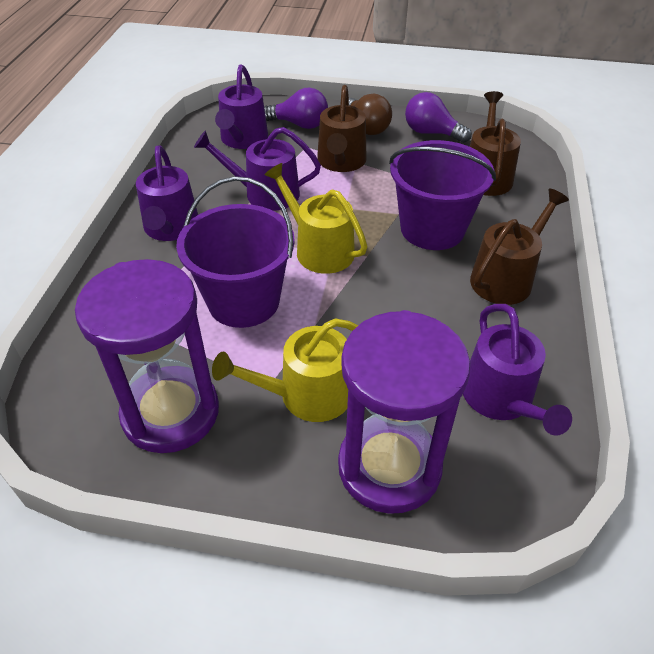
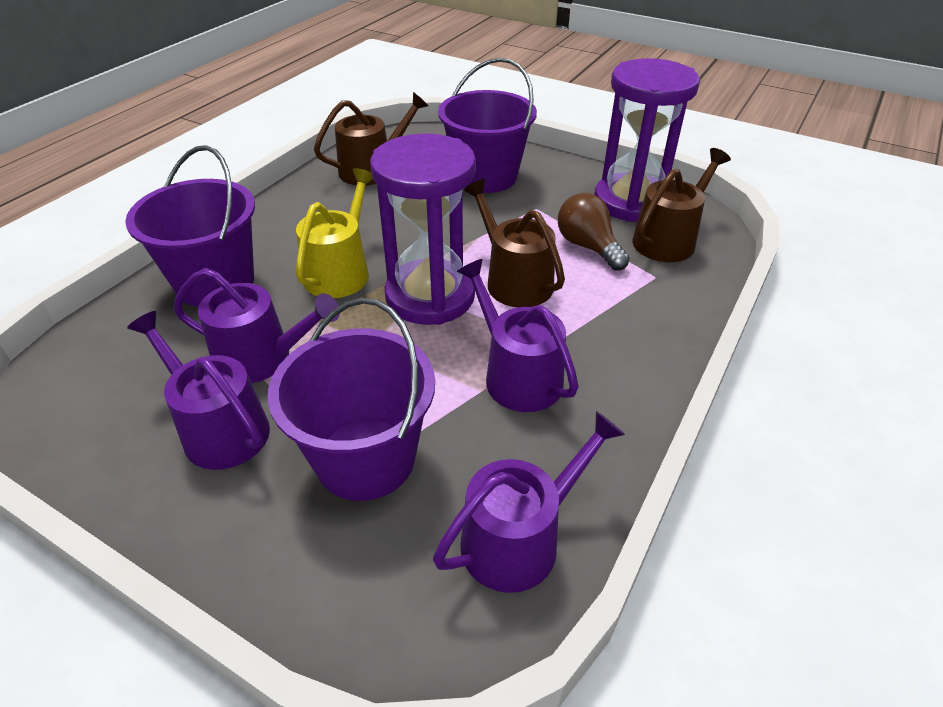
purple bucket: [176,176,295,328] [389,140,496,250] = 2 -> [125,145,255,307] [268,298,435,501] [438,58,537,193] = 3
purple light bulb: [264,87,328,129] [405,92,472,143] = 2 -> none = 0
yellow watering can: [212,318,358,422] [264,163,367,274] = 2 -> [296,168,373,298] = 1

